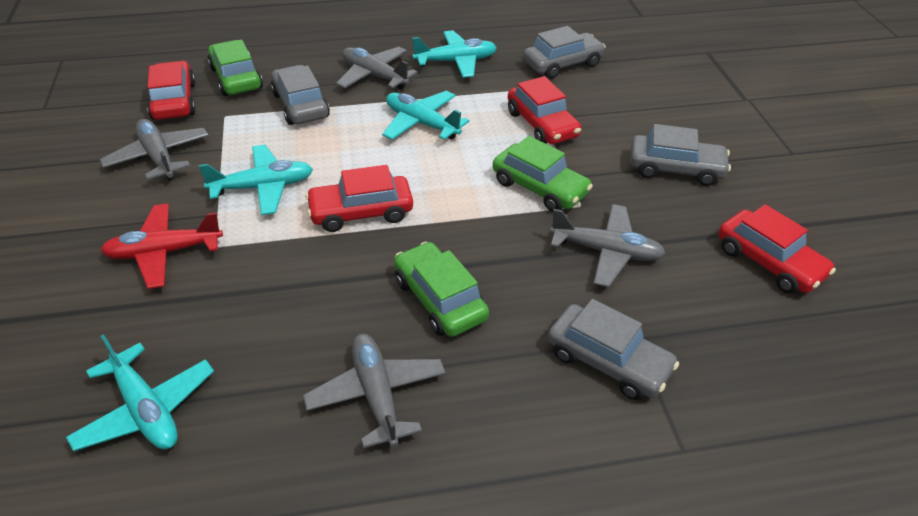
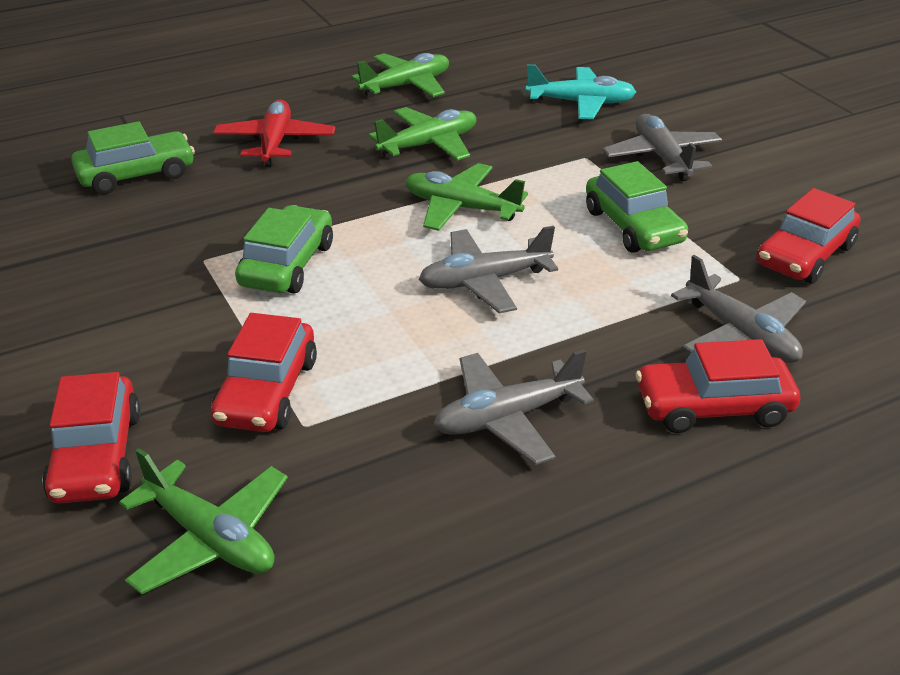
green plane: none = 0 -> [119,448,288,594] [351,53,449,98] [368,107,476,161] [405,163,528,231] = 4
grey car: [271,65,330,125] [523,26,606,79] [548,299,679,400] [630,124,731,186] = 4 -> none = 0
turquoise plane: [66,334,214,451] [199,144,313,215] [382,91,469,140] [412,30,497,78] = 4 -> [526,64,636,119] = 1

